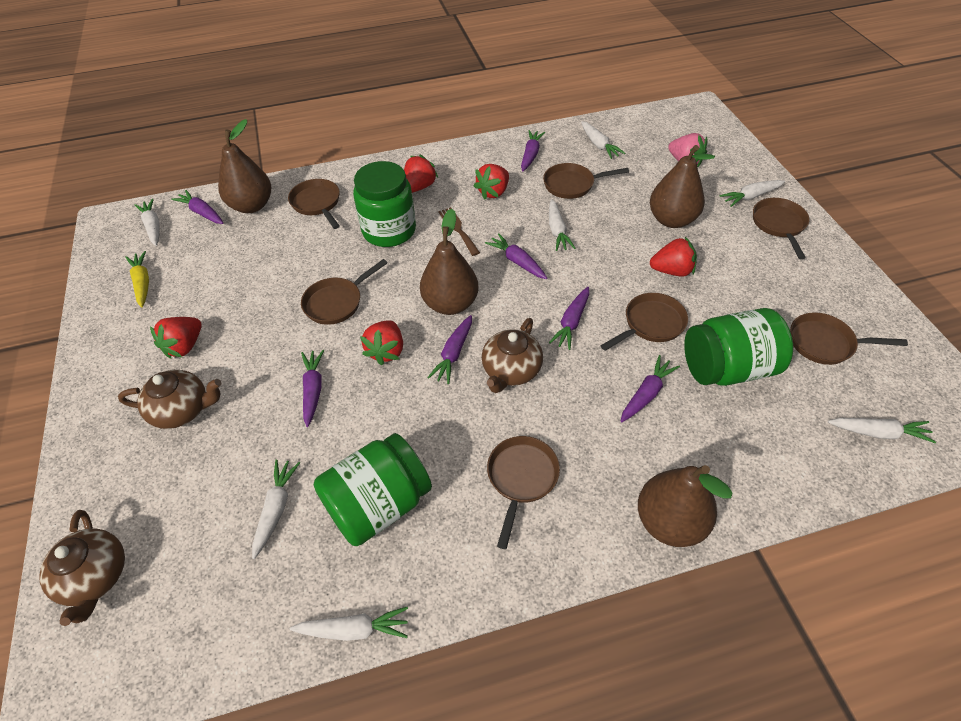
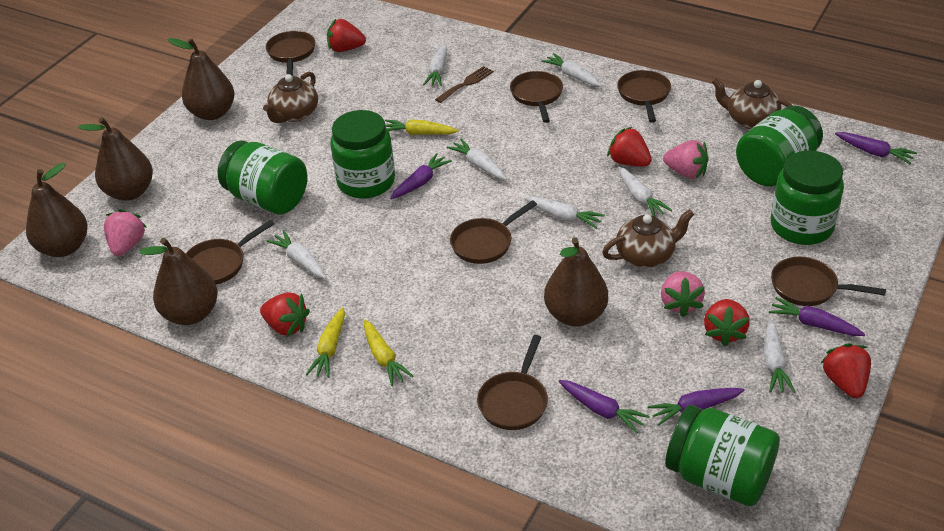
brown pear: [218,119,271,213] [420,209,478,315] [638,465,733,547] [650,145,715,228] = 4 -> [26,163,87,257] [78,117,153,201] [139,238,218,325] [167,38,235,120] [544,237,608,327] = 5
green jar: [314,433,432,546] [353,161,416,247] [684,308,793,386] = 3 -> [218,140,307,214] [330,110,395,199] [665,405,780,506] [736,106,823,187] [771,150,844,245] = 5
pink strawberry: [668,133,707,167] = 1 -> [104,209,147,256] [661,271,705,317] [663,140,708,179] = 3
purple carrot: [171,190,224,224] [301,350,324,427] [427,315,472,384] [485,233,547,279] [521,130,545,171] [549,287,589,350] [620,355,680,422] = 7 -> [390,153,452,199] [558,380,650,434] [648,388,745,426] [769,297,865,336] [835,132,917,164] = 5
yellow carrot: [125,251,149,307] = 1 -> [306,307,345,378] [363,319,414,386] [385,119,459,135] = 3

